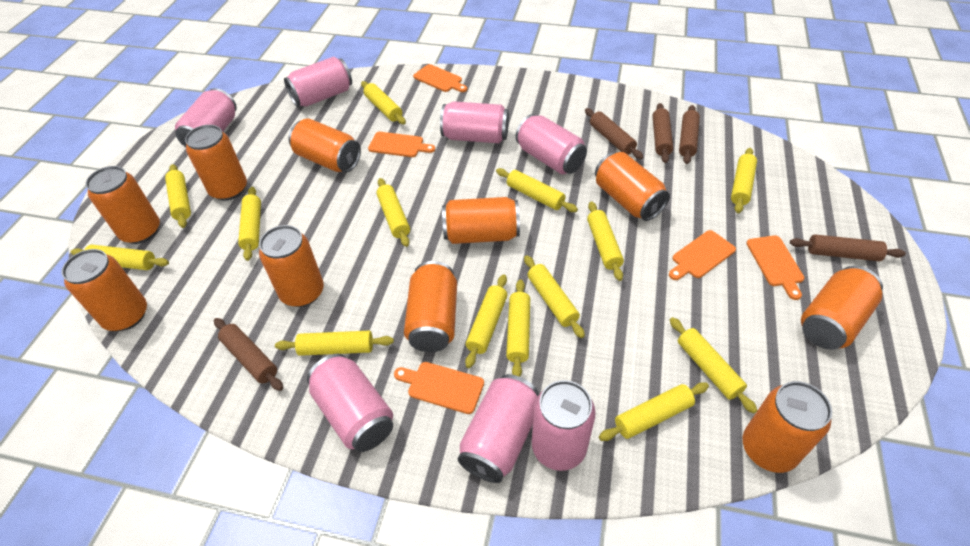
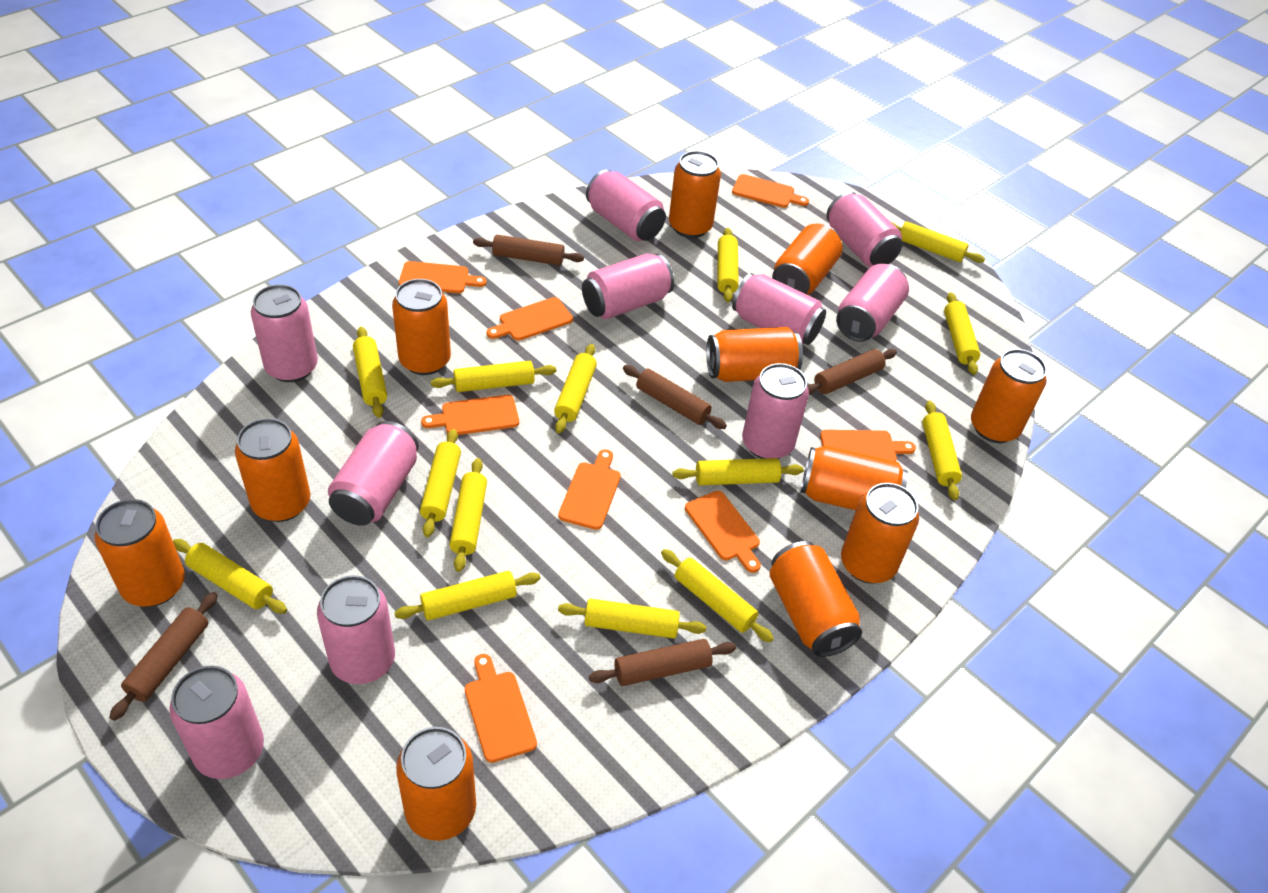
orange can: [62,249,147,331] [86,166,160,244] [185,125,247,201] [259,225,324,307] [288,118,361,172] [404,261,457,352] [442,197,520,244] [595,152,670,221] [743,381,832,473] [801,266,883,350] = 10 -> [95,499,185,607] [235,418,310,522] [392,279,451,375] [396,727,476,841] [669,151,721,238] [706,327,803,382] [770,541,862,657] [772,224,843,295] [801,446,908,510] [841,483,919,584] [971,349,1047,443] = 11
orange cutting board: [368,132,435,157] [394,362,484,414] [413,64,467,92] [669,230,736,280] [746,235,805,300] = 5 -> [399,261,487,293] [421,395,519,435] [465,654,537,763] [486,297,573,341] [558,449,621,530] [685,491,761,573] [732,174,809,208] [820,430,916,461] = 8
pink can: [175,88,237,147] [284,57,352,107] [307,353,393,452] [440,101,509,143] [457,374,539,483] [515,114,587,174] [532,380,596,471] = 7 -> [169,666,264,779] [251,284,318,382] [317,575,395,684] [328,421,419,526] [582,253,674,319] [586,170,666,241] [732,273,826,345] [742,363,809,459] [826,192,903,267] [836,264,909,342] = 10

